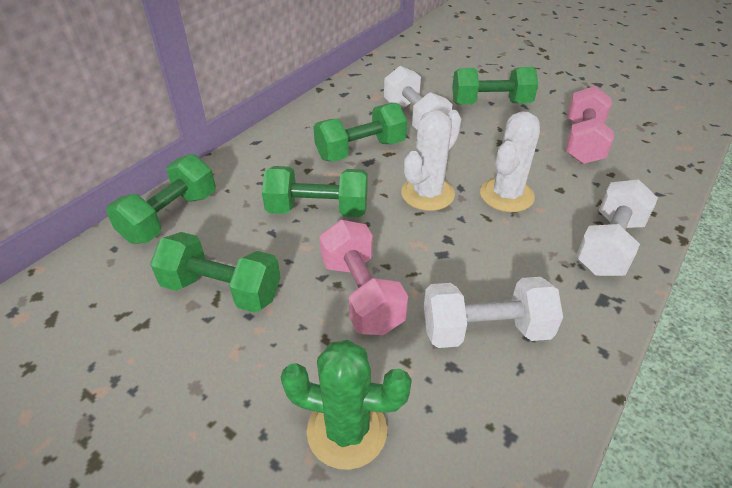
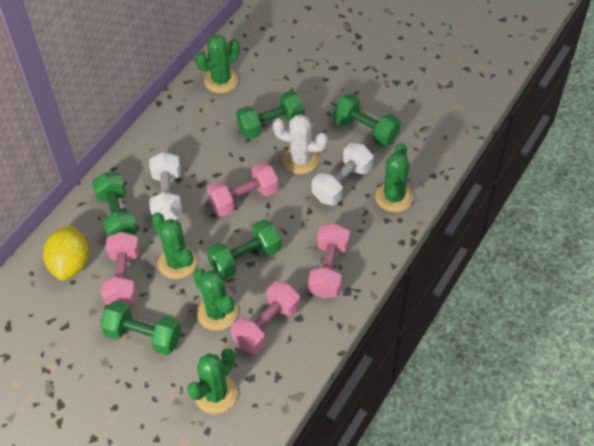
green cactus: [281,340,412,470] = 1 -> [151,212,197,279] [187,348,237,414] [193,268,238,331] [196,34,240,93] [375,143,413,212] = 5
pink dumbbell: [319,220,408,335] [566,86,614,164] = 2 -> [101,231,140,305] [206,162,279,217] [231,281,300,354] [308,223,350,299] = 4
white cactus: [401,110,461,211] [480,111,540,212] = 2 -> [273,114,328,174] = 1
white dumbbell: [384,66,453,129] [424,277,563,348] [576,179,658,276] = 3 -> [149,152,182,220] [312,143,373,205] = 2
yellow lemon: none = 0 -> [43,225,89,281] = 1

